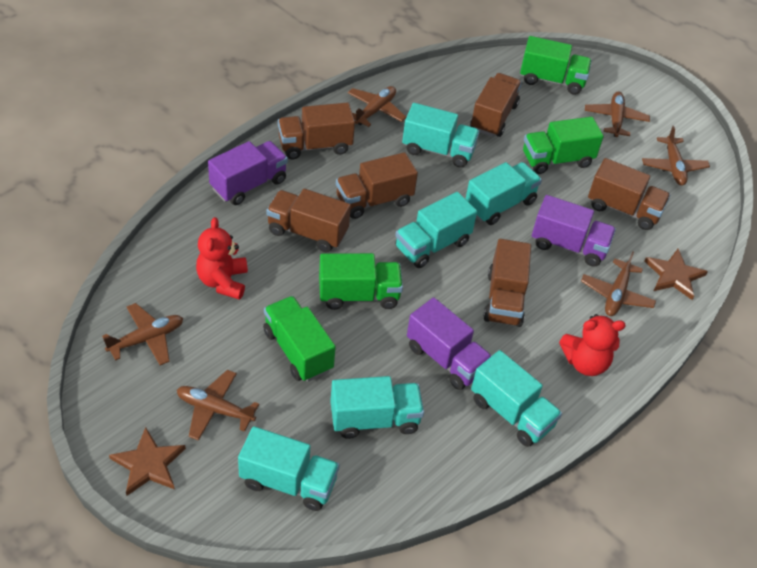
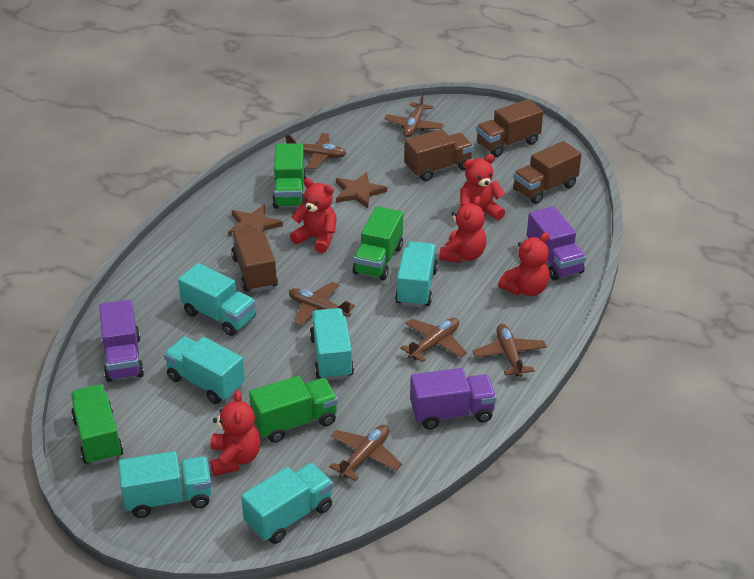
brown truck: [266,189,351,252] [278,103,355,159] [336,152,418,219] [470,73,522,137] [483,239,531,327] [588,158,670,230] = 6 -> [231,227,278,292] [404,129,474,181] [476,99,543,157] [513,141,582,204] = 4
red teddy bear: [196,217,248,300] [559,314,626,376] = 2 -> [210,390,261,476] [290,178,336,253] [439,196,486,263] [460,154,505,220] [498,232,550,296] = 5

